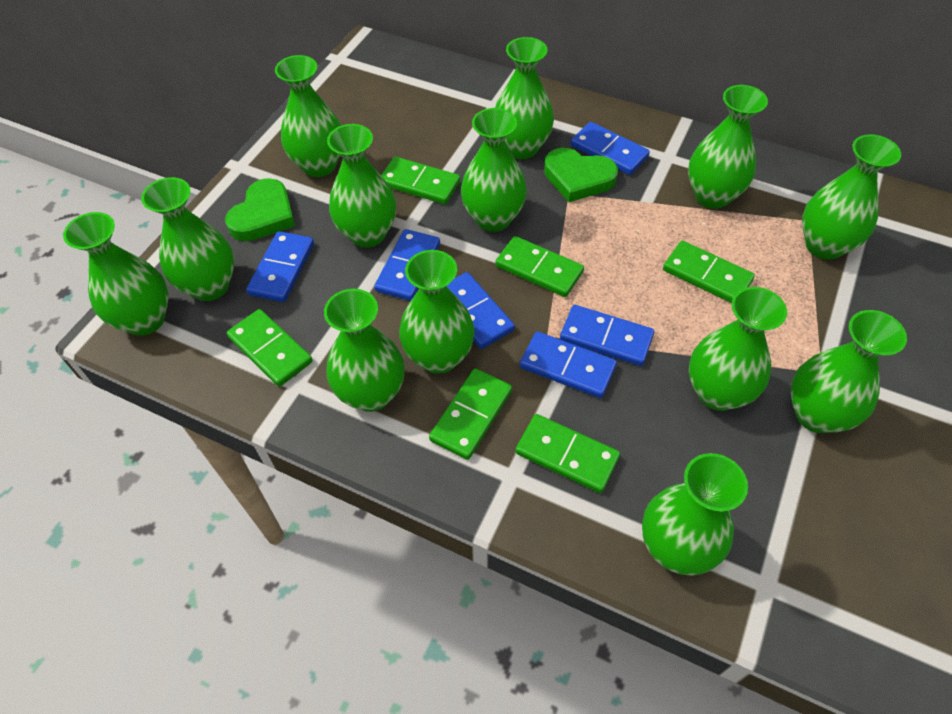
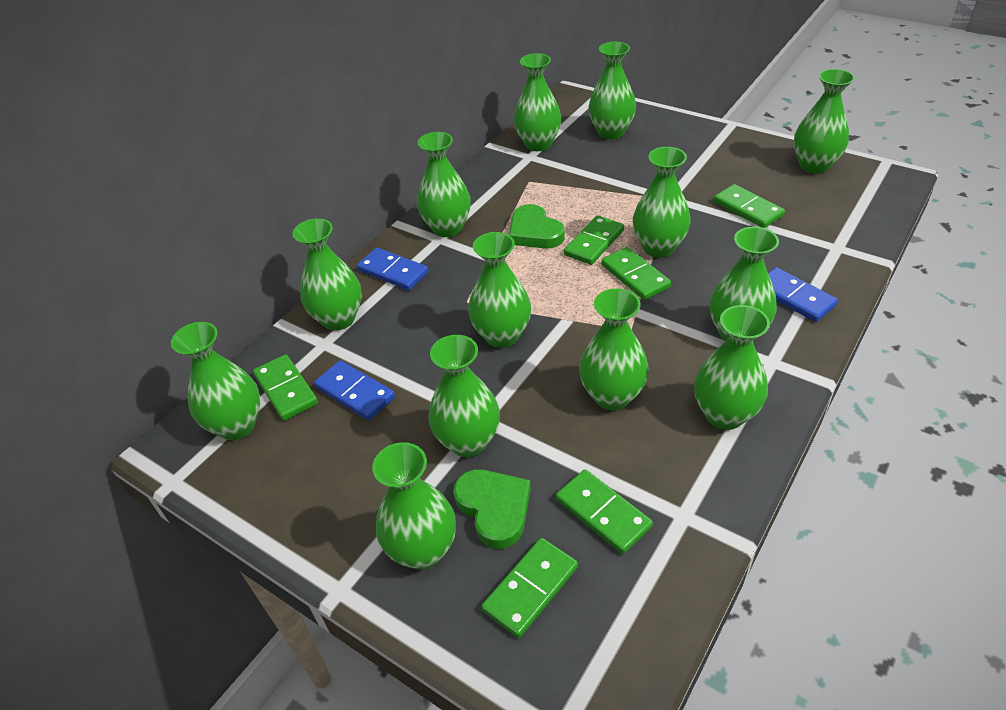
blue domino: [246,231,314,302] [374,229,440,301] [447,272,515,349] [520,332,617,398] [560,305,654,366] [571,122,650,175] = 6 -> [314,360,395,420] [357,248,428,290] [768,267,838,322] = 3

